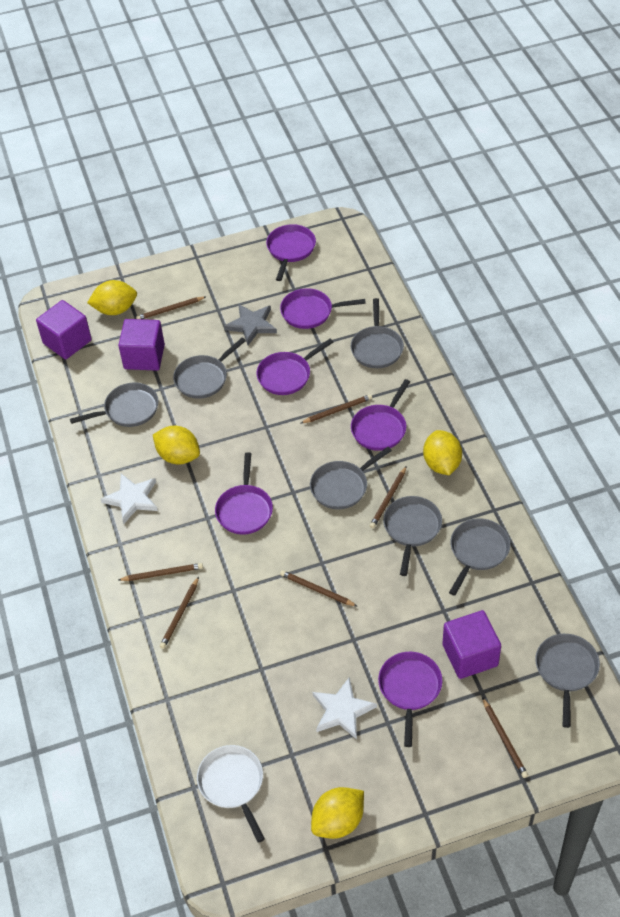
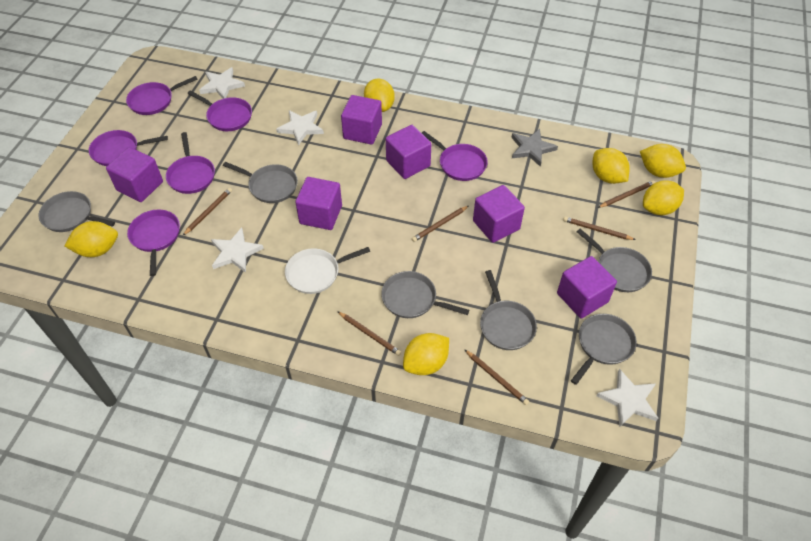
brown pencil: [118,563,203,581] [136,297,205,319] [160,577,199,649] [280,570,358,607] [301,394,372,423] [370,466,407,528] [482,697,528,778] = 7 -> [183,188,232,235] [337,311,401,356] [412,206,469,242] [464,349,529,405] [563,217,636,240] [598,180,655,208] = 6
grey pan: [70,383,159,427] [173,337,246,399] [310,447,392,509] [351,298,404,368] [383,496,442,576] [449,518,511,596] [535,634,600,728] = 7 -> [38,191,115,232] [223,162,298,203] [381,271,469,318] [480,270,537,350] [571,314,637,385] [577,229,652,292] = 6
purple cube: [36,300,92,359] [118,319,165,371] [442,610,501,679] = 3 -> [106,147,163,202] [295,177,342,230] [341,95,382,145] [386,125,431,179] [473,185,525,243] [557,256,617,319] = 6
white star: [101,474,158,524] [312,677,377,740] = 2 -> [199,67,245,99] [211,228,264,273] [276,110,324,146] [597,369,658,427] = 4
yellow lemon: [87,280,137,315] [153,426,200,465] [311,787,364,839] [423,430,462,475] = 4 -> [65,221,118,257] [364,79,395,112] [403,333,449,375] [592,148,630,184] [640,144,686,178] [643,180,684,215] = 6

